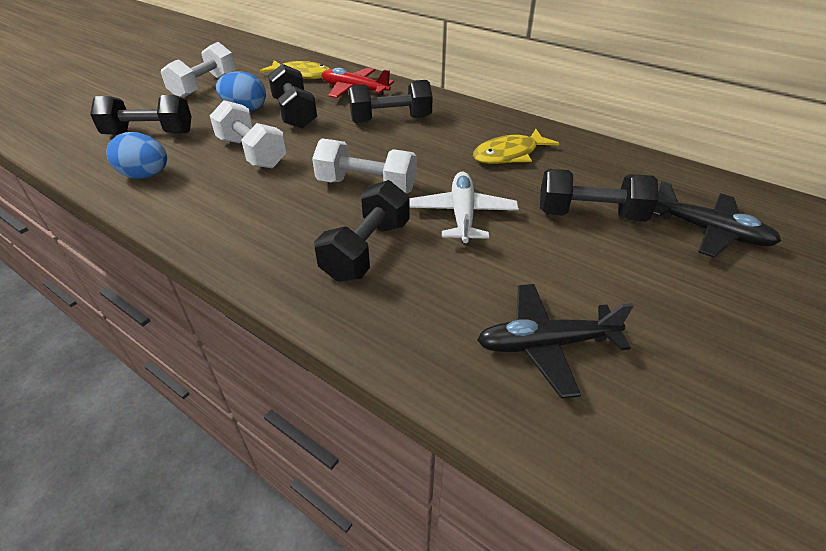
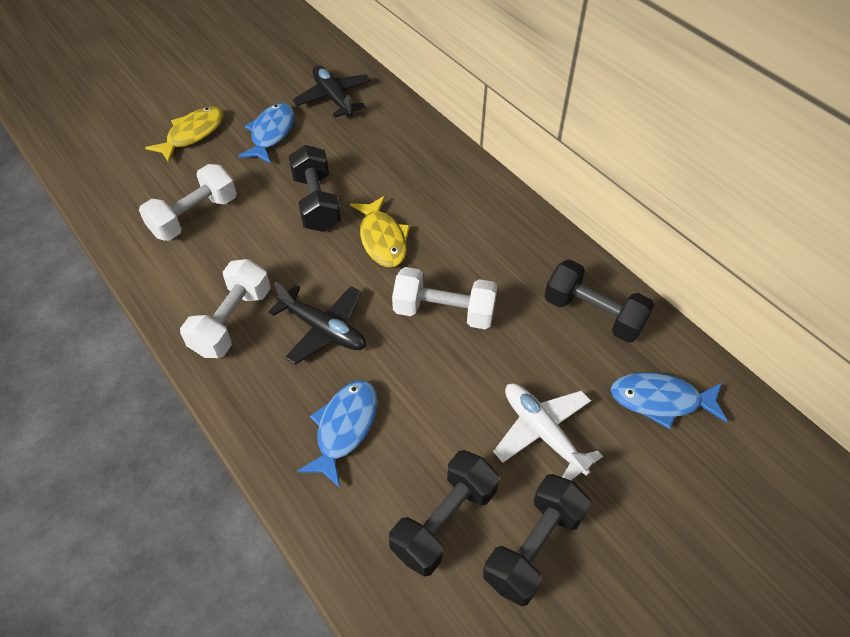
black dumbbell: [90,95,192,135] [268,64,317,129] [314,180,410,282] [349,80,433,123] [540,169,658,222] = 5 -> [288,145,341,232] [389,450,499,576] [483,474,591,606] [545,260,654,343] = 4
blue egg: [107,132,167,179] [216,71,266,111] = 2 -> none = 0
blue fish: none = 0 -> [238,103,295,163] [297,380,378,488] [610,372,728,429] = 3
red plane: [322,68,394,98] = 1 -> none = 0

